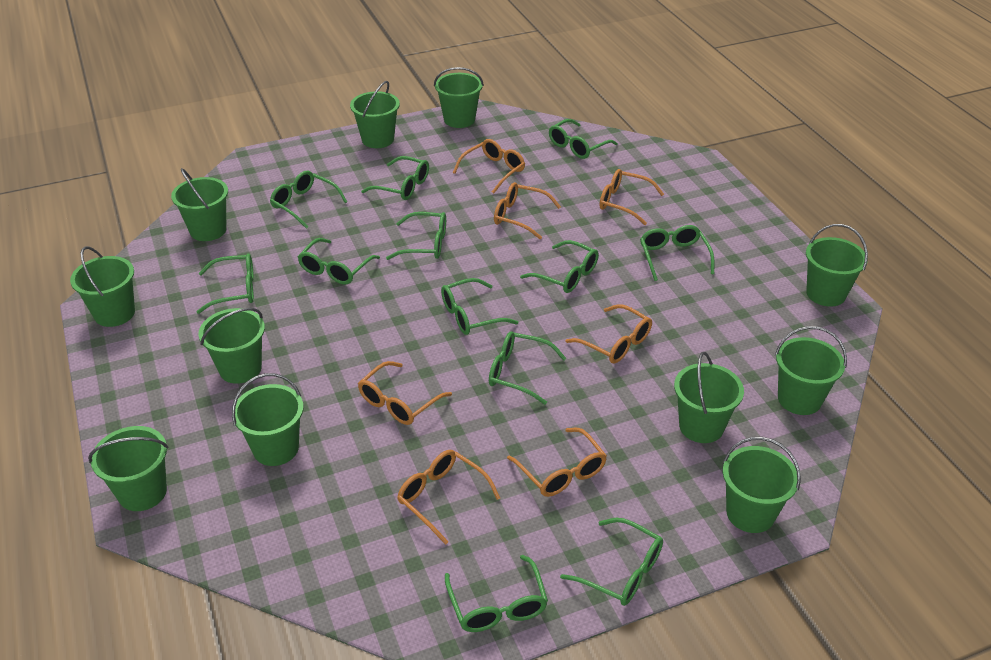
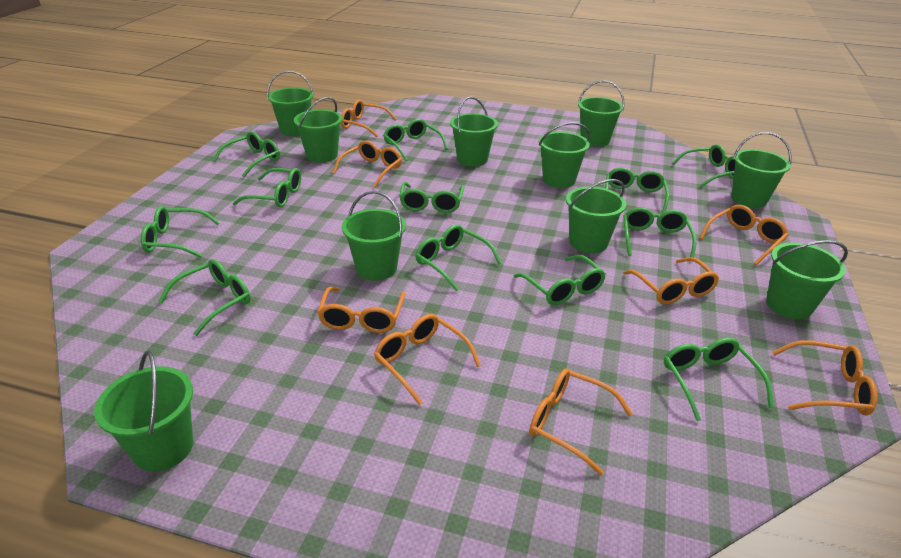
green bucket: [70,246,135,327] [88,426,169,511] [171,168,228,241] [198,308,265,384] [232,373,304,466] [350,81,400,148] [434,67,484,128] [674,352,744,443] [723,437,801,533] [775,326,847,415] [806,224,868,307] = 11 -> [94,351,193,472] [267,71,314,137] [294,97,342,163] [342,191,406,281] [450,96,498,166] [539,122,590,188] [566,179,626,253] [578,80,625,146] [731,132,792,208] [766,240,848,319] = 10
orange glasses: [358,361,452,425] [397,450,500,545] [453,139,525,194] [494,182,561,239] [507,428,607,497] [566,304,652,364] [600,169,664,225] = 7 -> [317,287,405,333] [333,140,402,187] [341,100,397,137] [374,314,481,405] [529,368,633,475] [623,257,719,304] [700,205,789,265] [772,340,878,416] = 8

